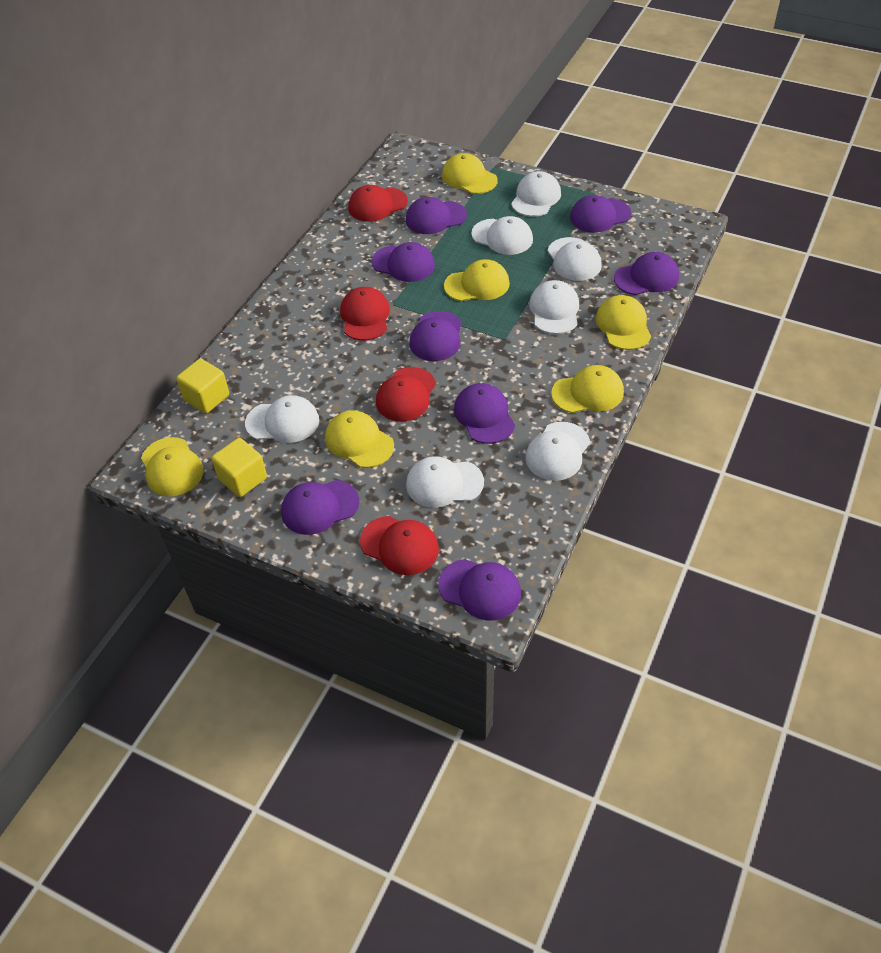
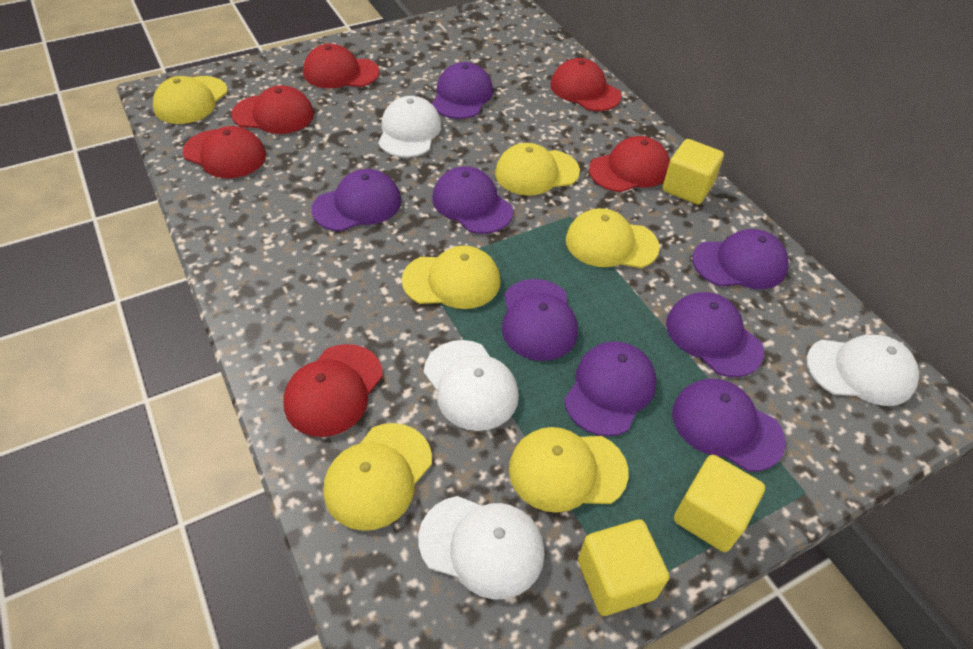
red cap: [340,287,390,341] [348,185,408,222] [360,516,439,575] [376,367,436,421] = 4 -> [183,126,266,178] [231,85,314,134] [283,344,383,437] [303,44,379,88] [550,58,621,111] [589,136,670,192] = 6
white cap: [245,395,319,443] [406,456,484,508] [471,216,533,255] [511,171,561,217] [525,422,590,481] [529,280,579,334] [547,237,602,281] = 7 -> [378,96,441,157] [418,496,545,600] [424,340,519,431] [807,335,919,406] = 4
yellow cube: [176,358,229,413] [212,438,267,497] = 2 -> [578,519,669,616] [662,139,724,205] [674,455,765,552] = 3

